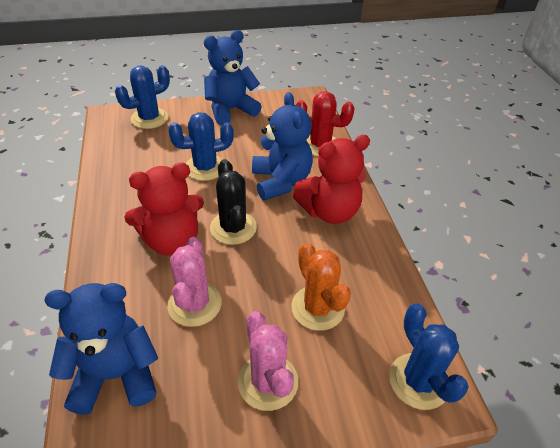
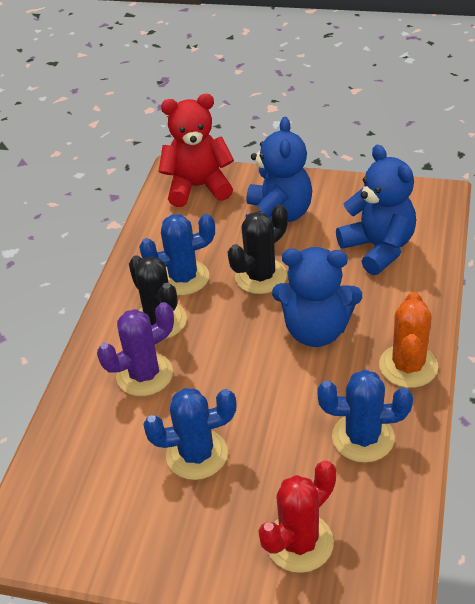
black cactus: [210,159,257,245] = 1 -> [129,256,187,340] [228,204,288,294] = 2
pink cactus: [167,237,222,327] [238,311,298,411] = 2 -> none = 0
purple cactus: none = 0 -> [97,302,174,396] = 1
red teddy bear: [124,163,204,256] [293,135,370,224] = 2 -> [159,94,234,207] = 1

